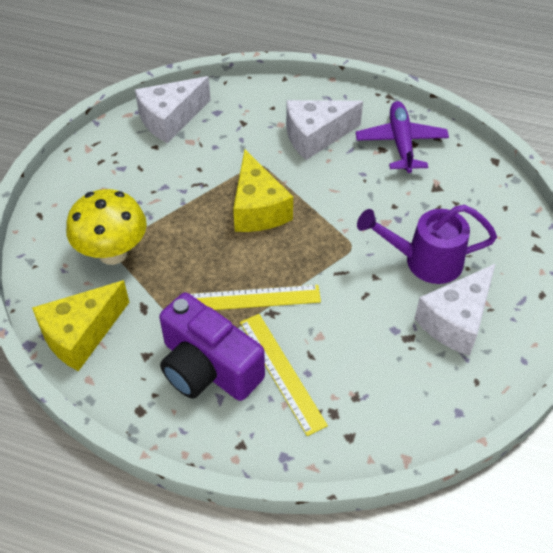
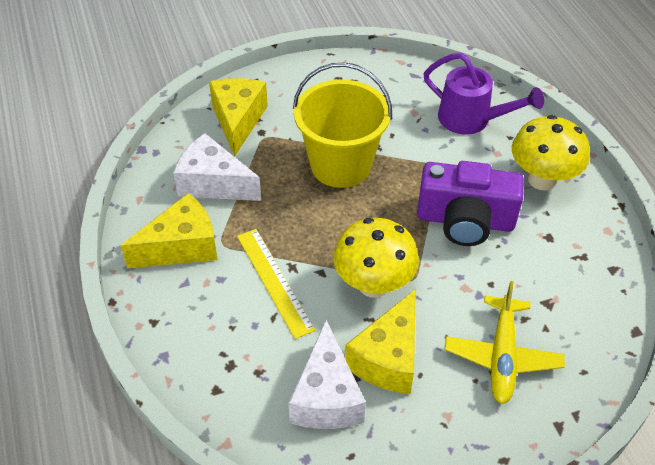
purple plane: [356,101,449,173] = 1 -> none = 0
white cheese: [135,76,211,143] [286,100,363,160] [414,264,495,356] = 3 -> [173,133,261,201] [288,320,366,429] = 2
yellow bucket: none = 0 -> [293,63,392,188] = 1
yellow cheese: [32,280,129,371] [233,149,293,232] = 2 -> [121,193,217,268] [209,78,268,157] [345,289,416,394] = 3
yellow mushroom: [66,189,147,265] = 1 -> [333,218,419,298] [512,115,590,190] = 2
yellow plane: none = 0 -> [444,281,565,404] = 1
yellow ruler: [191,285,321,310] [240,314,328,436] = 2 -> [237,229,315,339] = 1

